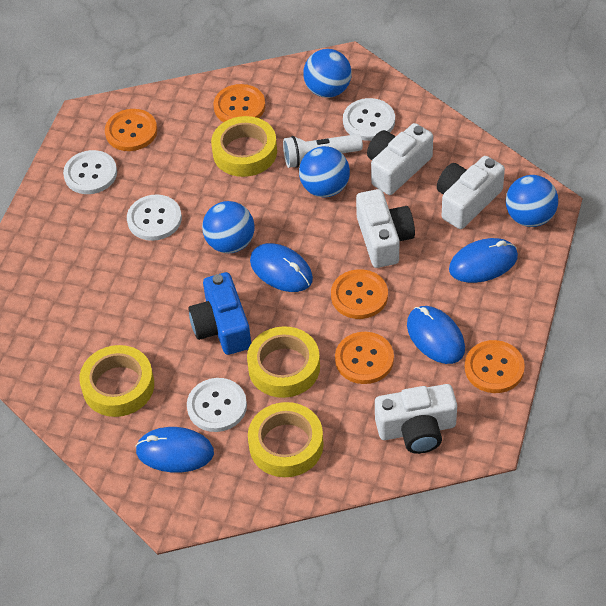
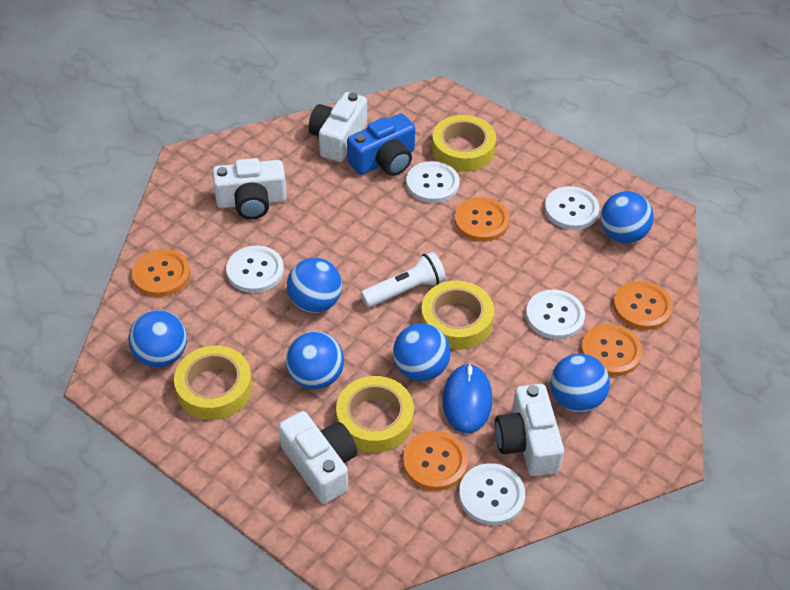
blue ball: [202,201,254,253] [299,146,350,197] [303,49,351,98] [506,175,558,227] = 4 -> [128,310,187,367] [286,331,344,389] [287,258,342,313] [393,324,451,381] [550,354,610,413] [600,191,654,243] = 6
blue mouse: [135,427,214,473] [250,243,313,292] [407,306,465,364] [449,238,518,283] = 4 -> [443,363,493,433] = 1
white button: [63,150,117,194] [127,194,182,241] [187,378,247,432] [343,98,395,141] = 4 -> [226,245,284,293] [406,161,460,203] [459,463,525,525] [526,290,585,340] [545,186,600,230] = 5

